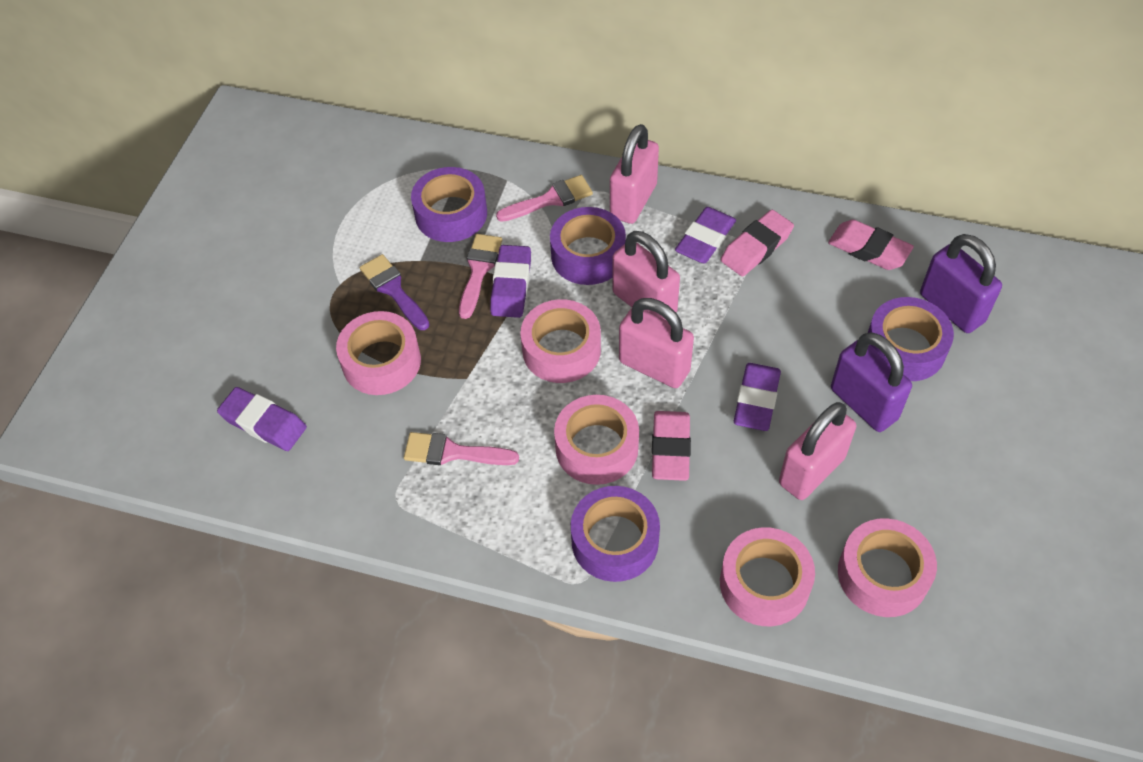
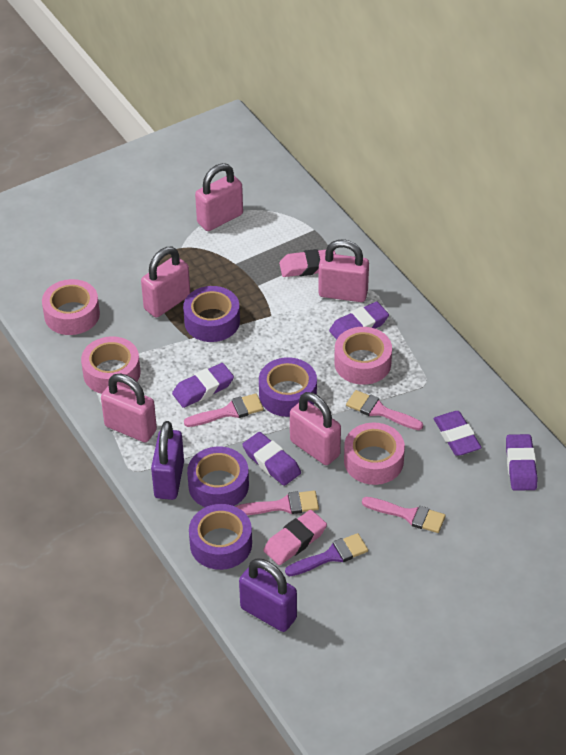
pink brush: [404,432,519,465] [459,234,502,319] [496,175,593,222] = 3 -> [184,393,264,427] [235,491,319,515] [346,390,423,430] [362,497,446,533] = 4
pink eraser: [652,411,691,481] [721,210,794,276] [828,219,914,270] = 3 -> [263,510,327,565] [279,249,336,277] = 2
pink padlock: [610,124,659,224] [613,231,680,321] [619,298,694,388] [779,402,856,500] = 4 -> [101,373,157,442] [141,247,190,318] [195,163,243,231] [290,392,341,465] [318,240,369,302] = 5
pink tape: [336,311,421,395] [520,299,601,383] [554,395,639,485] [720,527,815,626] [838,518,937,617] = 5 -> [42,279,100,335] [81,336,141,394] [334,327,392,385] [344,423,405,485] = 4
purple eraser: [217,387,307,451] [490,245,531,318] [675,207,736,263] [734,363,781,431] = 4 -> [172,363,234,408] [242,432,301,486] [329,302,389,340] [434,411,482,456] [506,434,537,491] = 5

